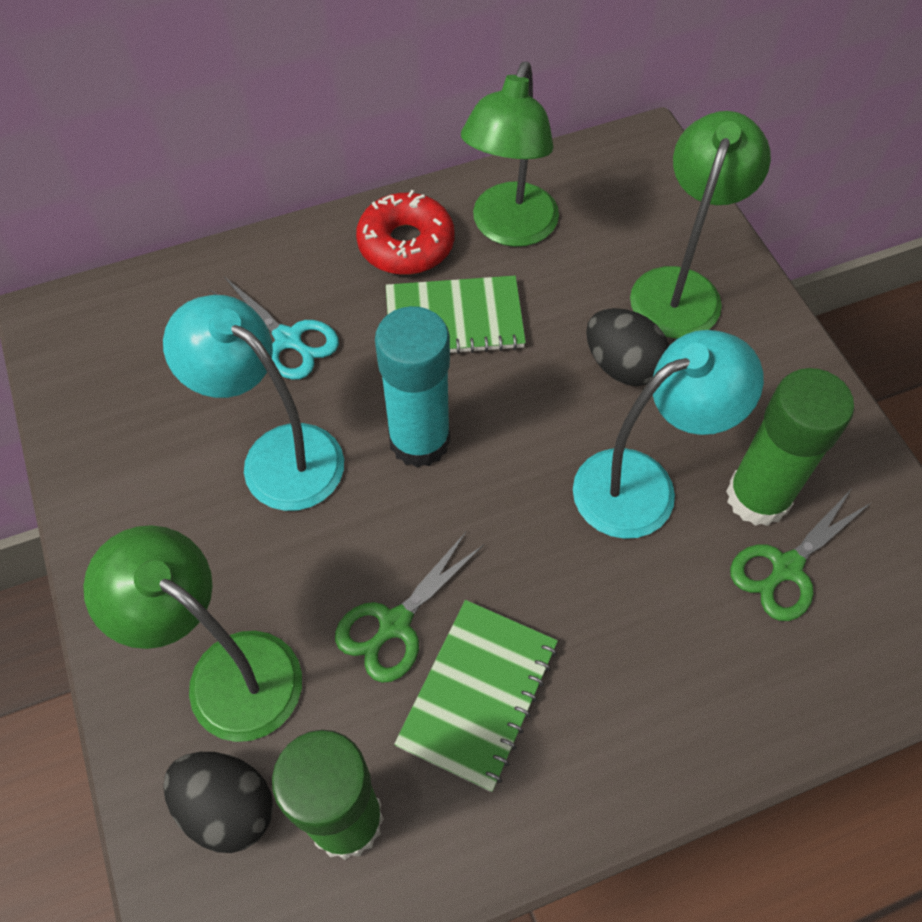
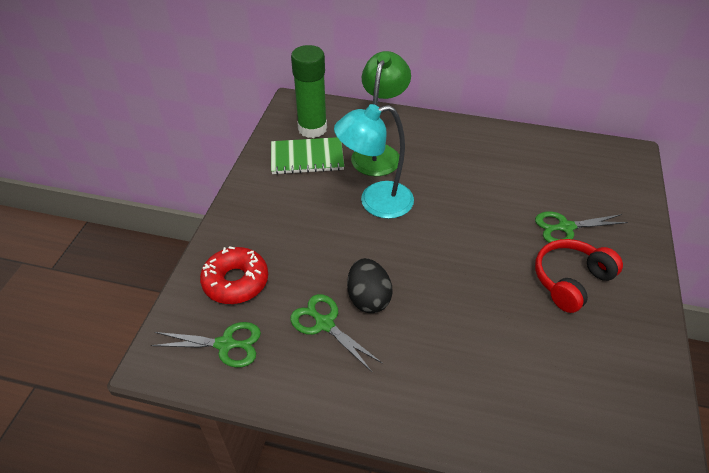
black egg: [163,752,273,853] [586,308,669,386] = 2 -> [347,258,393,313] = 1
green glue stick: [272,730,384,860] [726,368,854,526] = 2 -> [291,45,327,138] = 1
green lamp: [83,525,302,742] [461,62,559,247] [630,111,771,339] = 3 -> [351,51,411,176] = 1
green notebook: [386,276,526,354] [394,600,558,792] = 2 -> [271,137,344,175] = 1
green scissors: [335,531,485,683] [730,490,872,621] = 2 -> [151,322,261,368] [290,294,383,372] [535,211,628,243] = 3
red headphones: none = 0 -> [535,239,623,313] = 1
turquoise glue stick: [375,306,451,468] = 1 -> none = 0
turquoise lamp: [163,295,344,511] [573,330,764,539] = 2 -> [334,104,414,219] = 1
turquoise scissors: [209,277,339,380] = 1 -> none = 0

